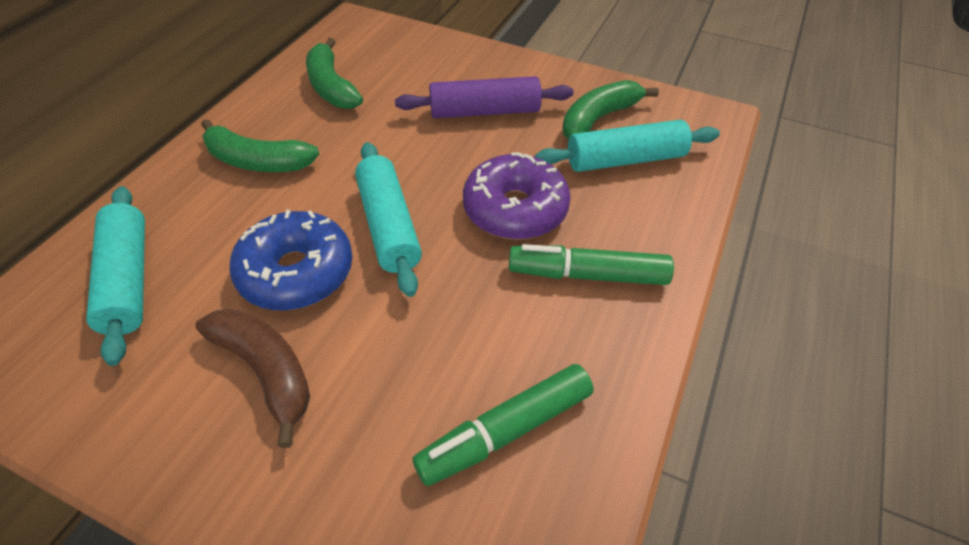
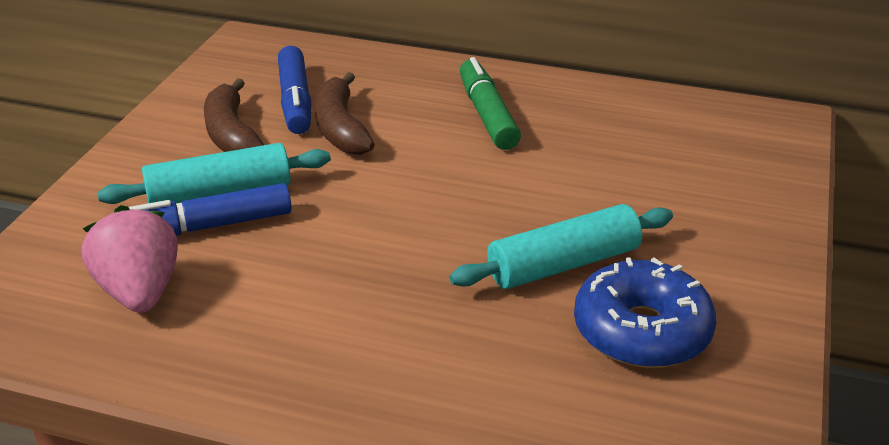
blue marker: none = 0 -> [129,183,292,236] [278,46,311,134] = 2
brown banana: [195,309,310,448] = 1 -> [204,78,264,152] [315,72,375,155] = 2
green banana: [201,119,319,172] [306,38,363,109] [562,80,659,139] = 3 -> none = 0
green marker: [413,364,594,486] [509,244,674,285] = 2 -> [460,57,521,150] = 1
pink strawberry: none = 0 -> [82,205,178,313] = 1
purple donut: [463,152,571,240] = 1 -> none = 0
purple rolling pin: [395,76,573,118] = 1 -> none = 0
turquoise rolling pin: [86,186,145,366] [355,142,422,297] [535,120,720,172] = 3 -> [97,143,331,204] [449,204,673,289] = 2

